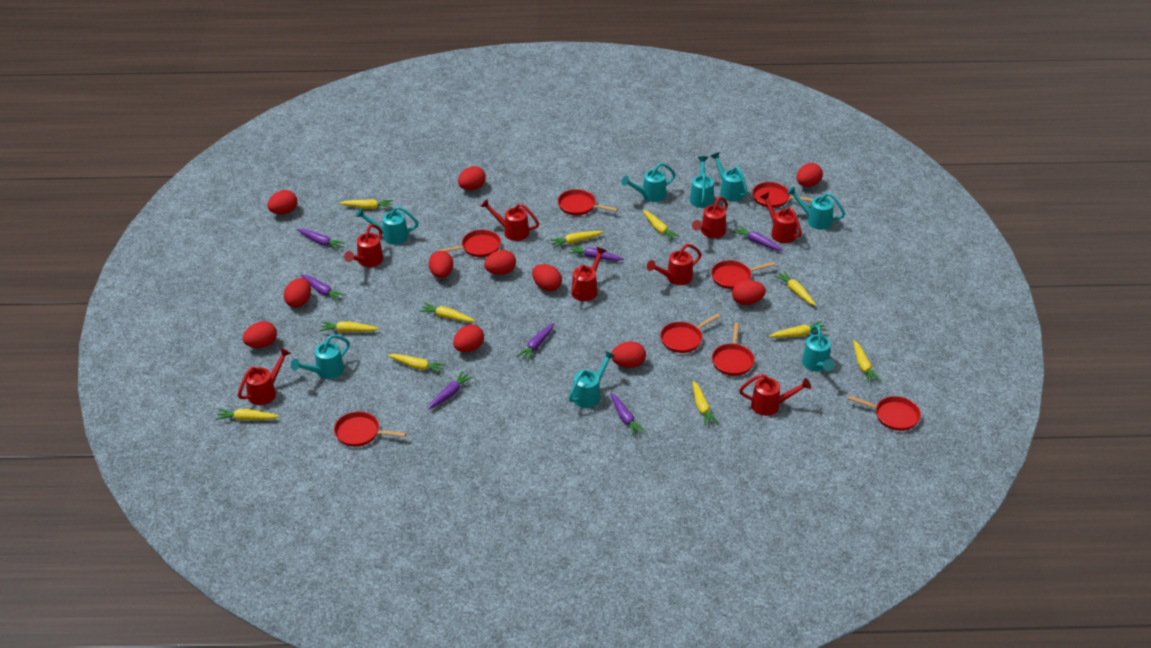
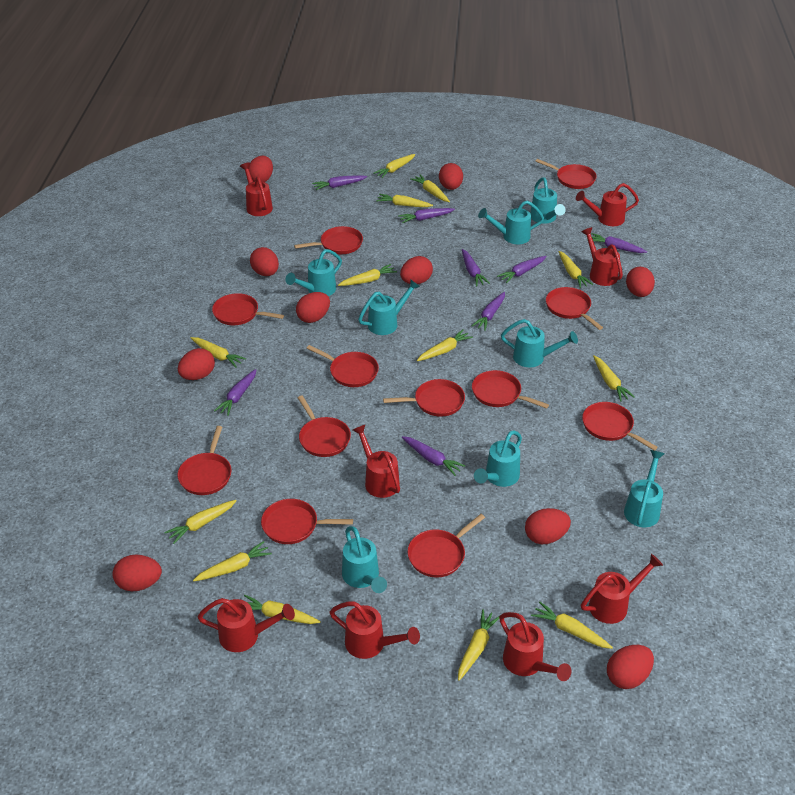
purple carrot: [297,229,345,250] [301,274,345,302] [428,371,473,410] [517,323,554,361] [569,245,624,261] [610,393,646,436] [733,226,783,251] = 7 -> [214,369,257,416] [312,175,367,190] [398,208,455,223] [402,436,465,476] [462,249,490,286] [472,292,505,331] [497,256,547,283] [587,233,647,253] = 8
red egg: [243,321,277,348] [268,190,298,215] [284,278,311,308] [429,251,453,278] [453,325,484,352] [458,166,486,190] [484,250,516,275] [532,264,562,291] [611,342,646,368] [732,280,766,305] [797,163,823,187] = 11 -> [113,555,162,591] [178,348,215,380] [249,156,273,182] [250,247,279,276] [296,292,330,323] [400,256,433,284] [439,163,463,190] [525,508,571,544] [607,645,654,689] [626,267,655,297] = 10
red pan: [334,412,406,447] [438,230,501,257] [558,189,618,215] [660,313,720,353] [711,260,776,289] [712,323,755,376] [752,182,814,208] [848,396,921,431] = 8 -> [178,426,231,495] [212,293,284,325] [261,499,353,544] [294,226,363,254] [298,395,351,457] [307,345,379,387] [383,379,465,417] [408,514,485,578] [472,370,549,409] [535,159,597,189] [546,287,603,330] [582,402,658,451] = 12
yellow carrot: [216,409,280,421] [320,321,379,332] [339,199,393,209] [388,354,446,374] [419,303,475,322] [550,231,603,248] [642,210,680,241] [693,381,719,426] [769,321,827,338] [775,271,816,306] [853,341,881,383] = 11 -> [164,500,237,544] [191,337,246,368] [193,541,272,581] [244,595,321,624] [338,264,397,286] [373,154,416,178] [376,194,433,207] [410,175,450,202] [417,329,473,361] [458,609,500,681] [531,602,613,649] [558,251,593,288] [593,356,635,402] = 13

